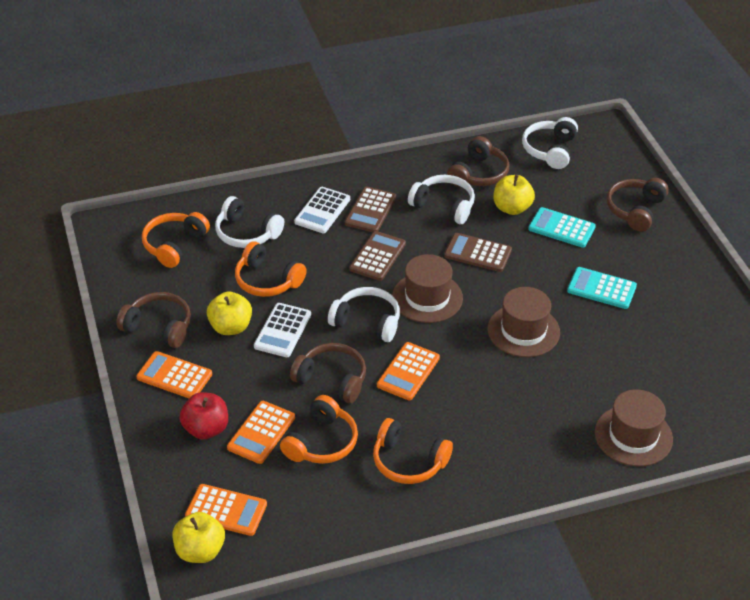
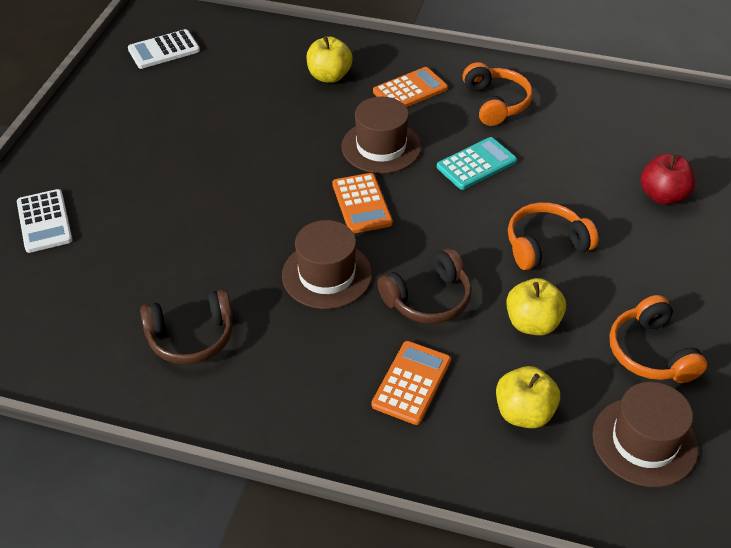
brown calculator: [345,186,396,233] [349,231,406,281] [444,233,512,272] = 3 -> none = 0
brown headphones: [116,292,191,348] [290,343,366,403] [447,136,509,187] [606,178,669,231] = 4 -> [140,289,233,365] [377,248,472,324] = 2
orange calculator: [136,351,212,398] [185,484,267,536] [227,401,295,464] [377,342,440,400] = 4 -> [332,173,393,233] [371,341,451,425] [373,67,448,107] = 3
orange headphones: [142,212,210,268] [235,242,307,297] [280,395,358,464] [373,418,453,484] = 4 -> [462,62,533,126] [508,202,599,270] [610,295,707,383] = 3
turquoise calculator: [528,207,596,248] [567,267,637,309] = 2 -> [437,137,517,190] = 1
white headphones: [215,196,284,248] [328,287,400,342] [408,175,475,224] [522,117,578,169] = 4 -> none = 0

